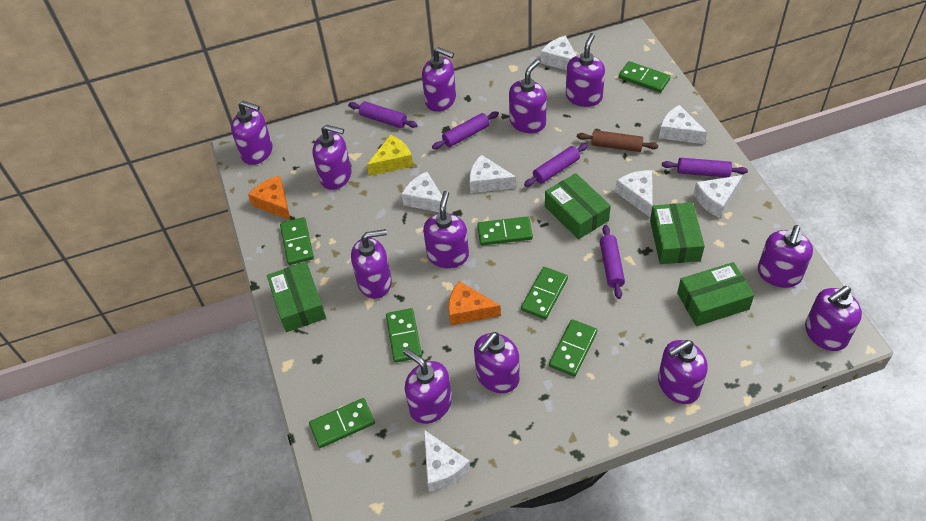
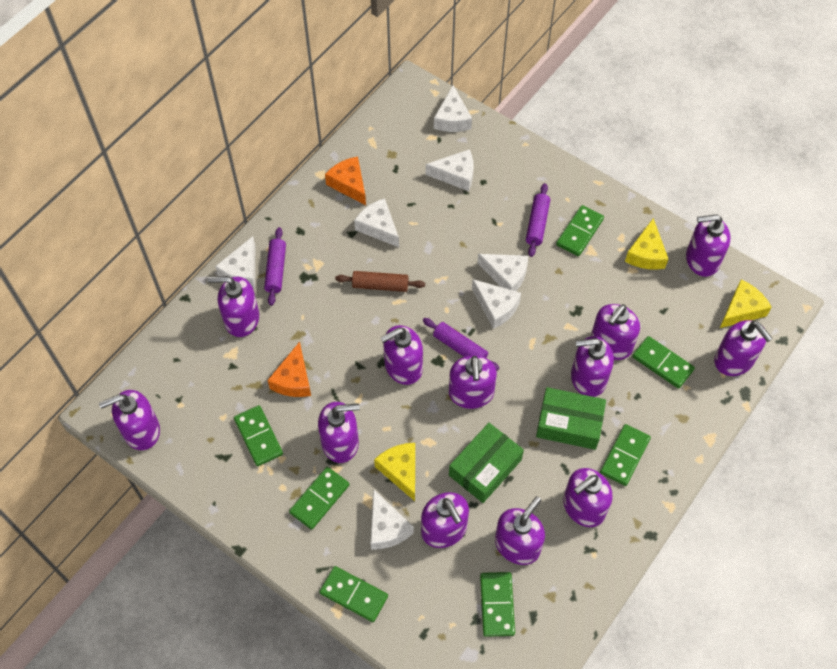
green box: [267,262,326,332] [545,173,611,239] [650,202,705,264] [677,262,754,326] = 4 -> [449,423,524,503] [536,387,606,450] = 2
purple rolling pin: [349,101,418,128] [432,111,499,149] [524,143,588,187] [600,225,625,299] [662,158,748,177] = 5 -> [264,227,286,306] [423,318,499,371] [526,183,550,257] = 3
yellow cheese: [367,135,413,176] = 1 -> [374,443,415,501] [625,218,668,270] [720,280,772,328] = 3

